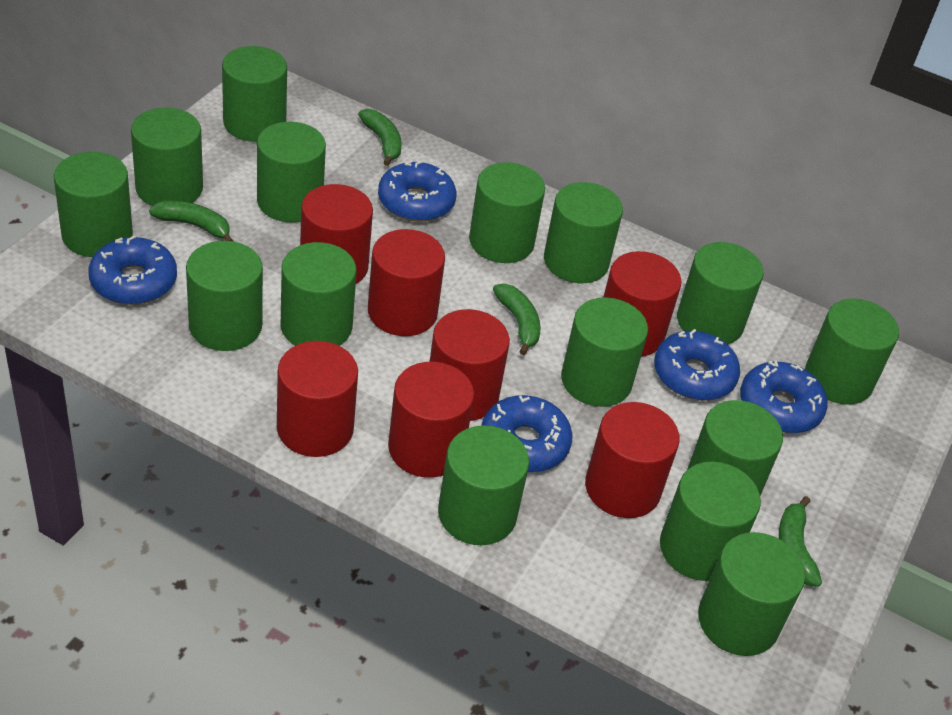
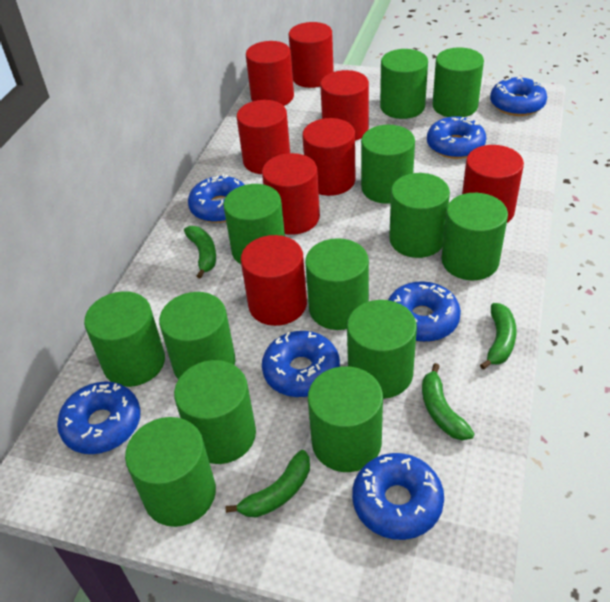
blue donut: [89,235,177,305] [378,161,456,222] [482,395,572,472] [654,329,740,401] [740,361,828,433] = 5 -> [57,381,141,454] [188,174,245,223] [262,331,340,397] [352,453,444,540] [388,281,461,342] [427,116,486,159] [490,77,547,116] = 7
green cylinder: [54,152,133,257] [131,107,203,206] [186,241,263,351] [222,46,287,142] [257,122,326,222] [281,242,357,346] [438,425,529,545] [469,162,545,263] [544,182,623,283] [561,297,648,407] [660,462,761,581] [677,242,764,344] [687,400,783,496] [698,532,805,656] [805,298,899,405] = 15 -> [84,291,165,387] [125,417,216,527] [159,292,235,380] [174,360,256,464] [223,184,285,264] [305,238,369,330] [308,366,383,472] [347,300,417,399] [361,125,415,204] [380,49,428,119] [389,173,450,258] [433,47,484,117] [441,193,508,280] = 13
red cylinder: [277,341,358,457] [300,184,373,284] [368,229,445,336] [388,362,474,478] [430,309,510,421] [585,402,680,518] [603,251,681,356] = 7 -> [237,100,290,174] [241,235,307,326] [246,41,294,106] [262,153,320,235] [289,22,334,88] [302,118,355,196] [320,70,369,141] [462,145,524,223] = 8

